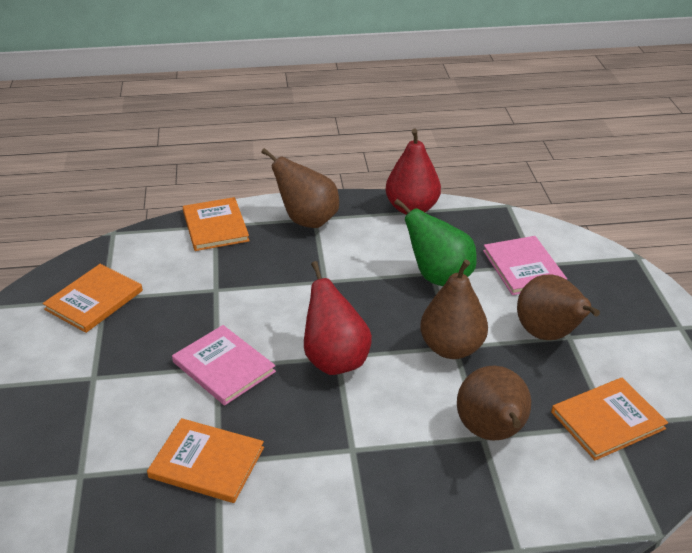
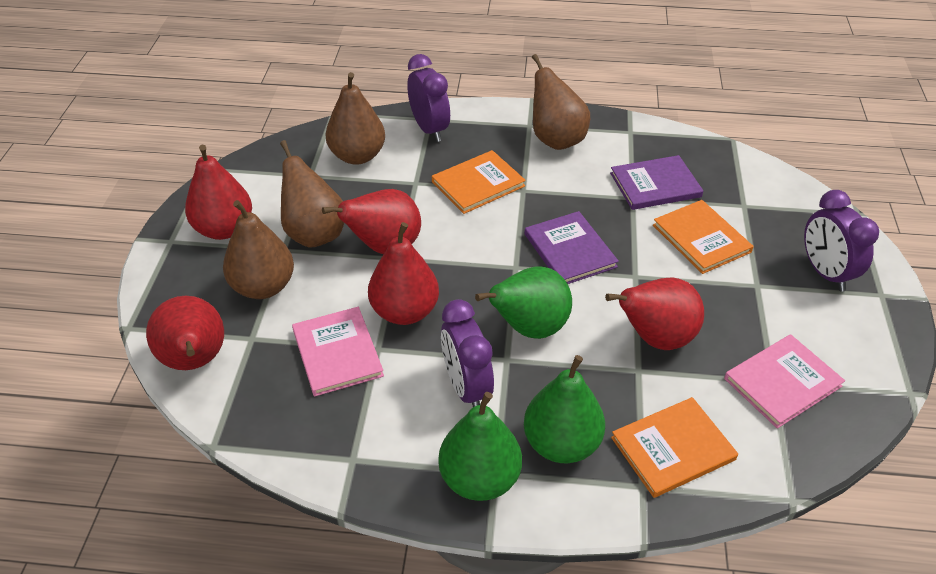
green pear: [394,198,477,286] = 1 -> [438,392,522,501] [475,266,572,339] [524,355,605,463] = 3
orange book: [43,264,143,333] [147,418,264,503] [183,197,250,251] [551,378,668,460] = 4 -> [432,150,526,214] [611,397,738,498] [653,200,754,274] = 3
purple book: none = 0 -> [524,211,619,284] [610,155,703,210] = 2
purple clock: none = 0 -> [407,54,450,142] [441,299,494,407] [804,190,879,292] = 3
red pear: [304,261,372,375] [385,129,441,215] = 2 -> [146,296,224,370] [185,145,252,240] [322,189,421,254] [368,222,439,325] [605,277,704,350] = 5

